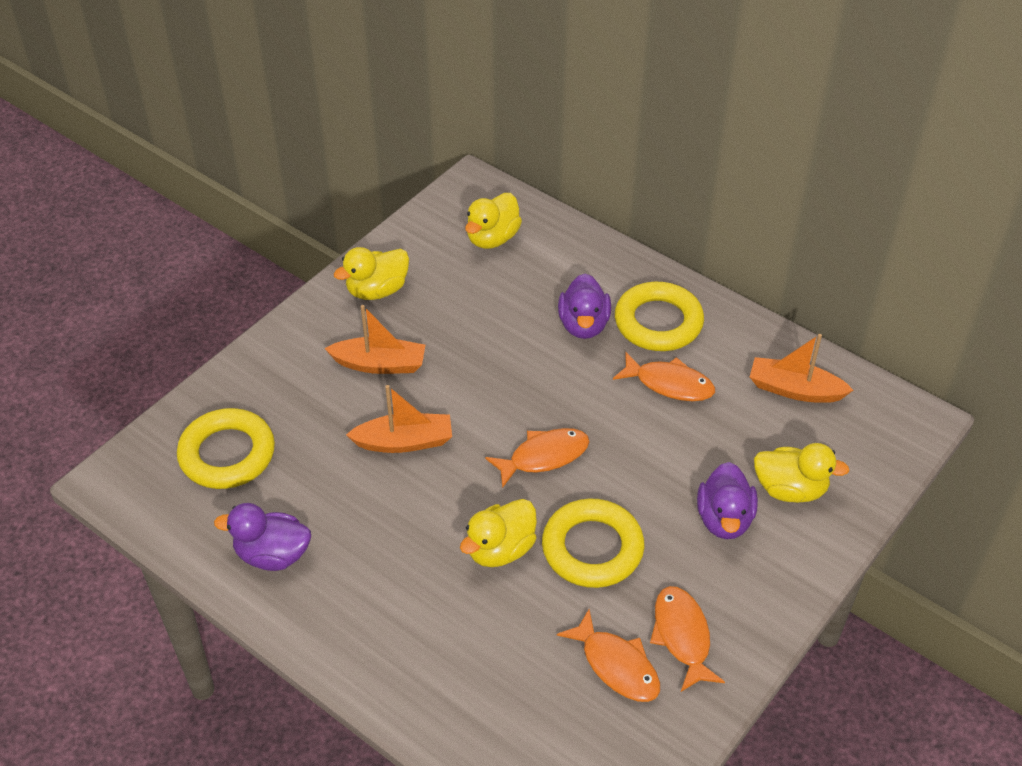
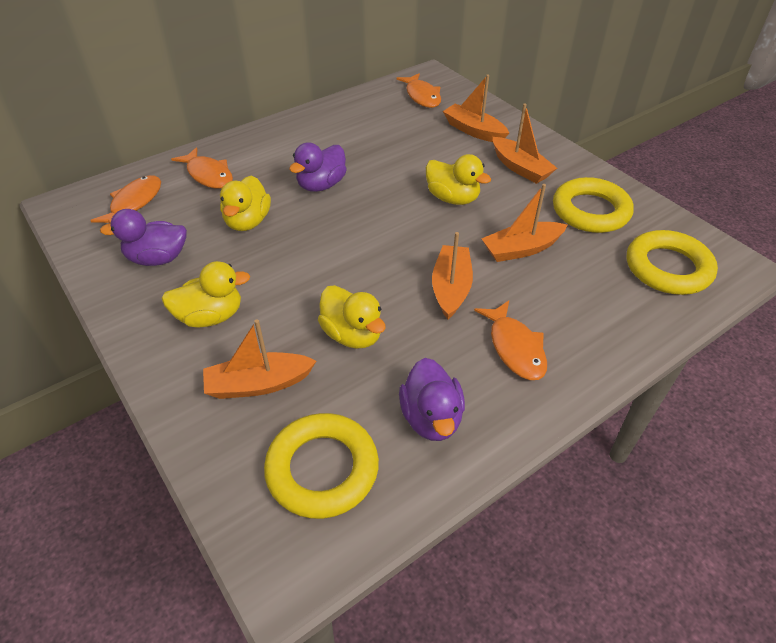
orange boat: [324,305,425,374] [346,385,452,453] [750,334,853,403] = 3 -> [203,319,316,399] [432,232,473,319] [443,75,509,142] [482,184,567,262] [493,103,557,184] = 5

